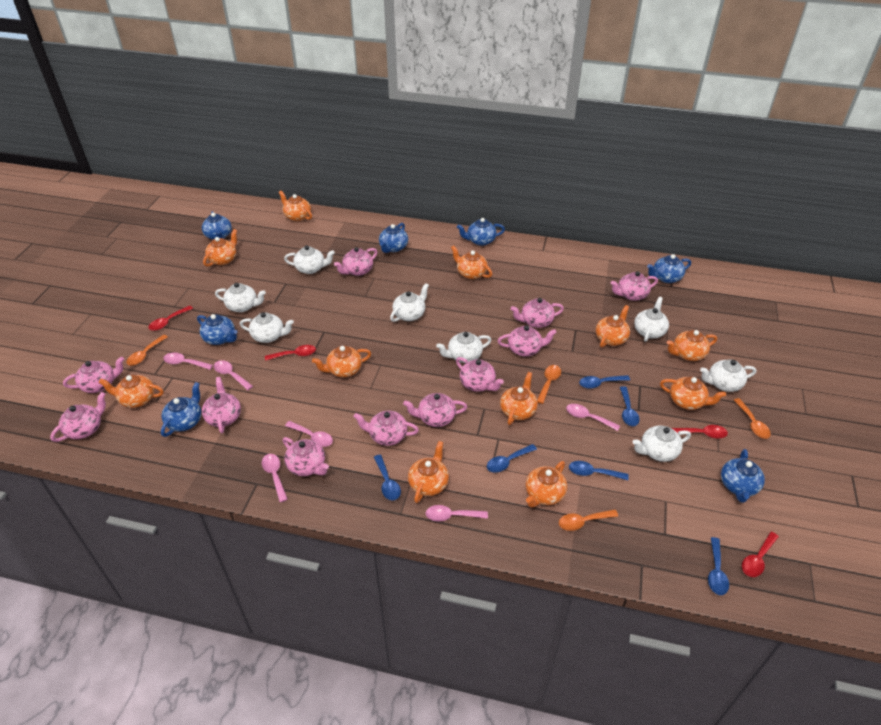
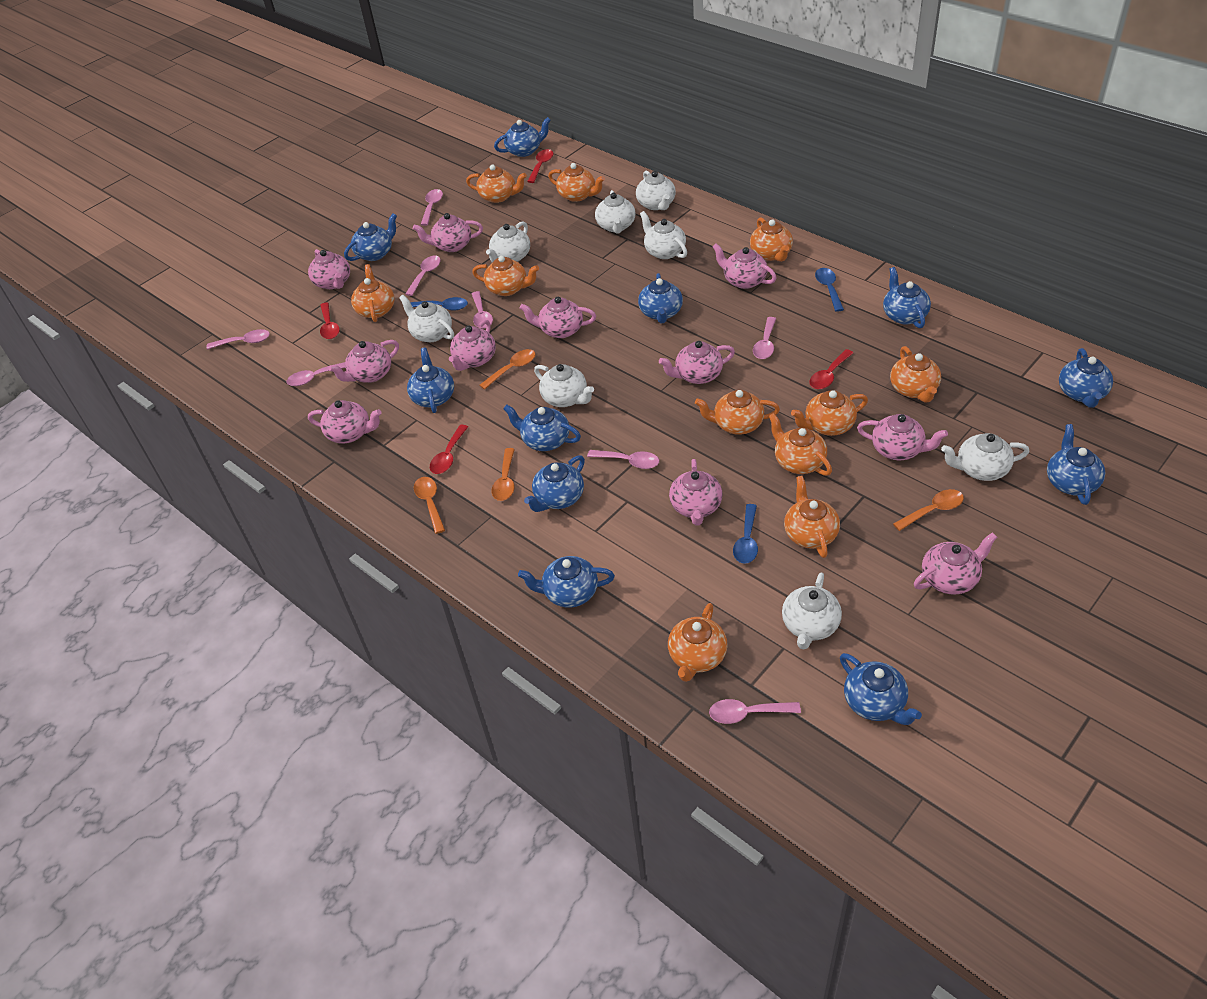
blue spoon: [374,455,401,500] [487,444,537,473] [569,461,629,480] [579,375,630,389] [620,386,639,426] [708,537,729,595] = 6 -> [410,297,468,311] [733,504,758,564] [815,268,844,312] = 3
blue teapot: [161,382,201,437] [197,314,237,345] [202,211,232,240] [379,223,408,253] [457,218,505,246] [647,254,691,283] [721,449,765,503] = 7 -> [344,214,397,261] [407,347,454,413] [494,117,551,157] [503,404,581,451] [518,556,615,608] [524,455,585,512] [638,273,683,323] [840,653,922,725] [883,267,931,328] [1047,424,1105,505] [1059,348,1113,407] = 11
pink spoon: [163,352,213,370] [214,360,253,390] [262,454,288,502] [285,421,333,447] [426,505,488,521] [566,404,620,431] = 6 -> [206,329,270,350] [287,362,346,386] [405,256,441,296] [421,189,443,226] [472,291,493,329] [587,450,659,469] [709,699,801,724] [753,317,776,359] = 8

